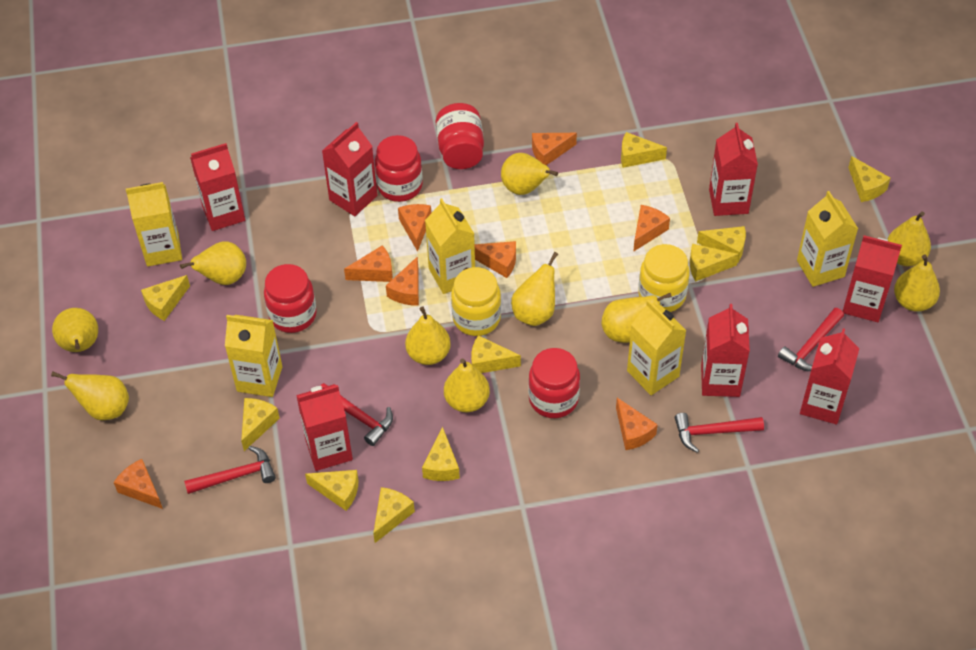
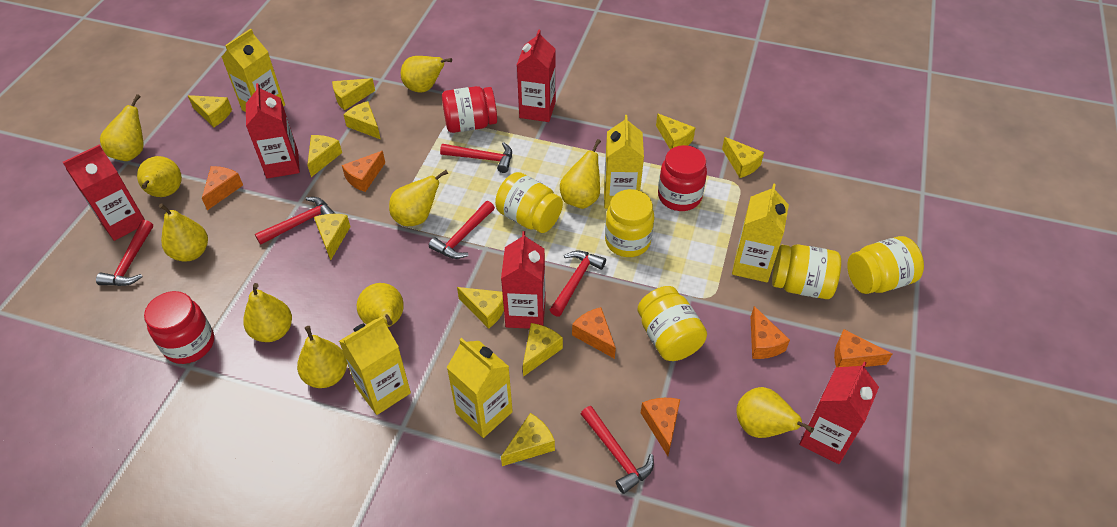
orange cheese: [114,459,163,509] [344,245,393,282] [386,256,419,306] [398,204,431,252] [475,241,516,278] [532,133,577,165] [616,398,658,450] [633,205,670,252] = 8 -> [202,166,243,210] [342,151,385,192] [572,307,616,359] [641,398,680,456] [751,306,790,359] [834,329,892,367] = 6
red carton: [190,143,245,231] [296,384,353,471] [322,122,378,216] [701,304,750,397] [709,123,758,216] [800,328,860,424] [843,235,902,322] = 7 -> [63,145,145,241] [246,83,300,178] [501,231,546,329] [517,29,556,122] [799,362,879,464] = 5
red hammer: [184,446,276,494] [320,383,393,446] [675,413,764,453] [778,308,844,371] = 4 -> [96,220,153,286] [255,197,335,245] [429,201,495,259] [440,142,512,173] [550,251,606,317] [581,406,654,494] = 6
red jar: [264,264,317,333] [375,135,423,202] [435,103,484,169] [528,348,580,418] = 4 -> [144,291,214,364] [442,86,497,133] [658,145,707,211] = 3
yellow jar: [451,267,501,336] [638,244,690,312] = 2 -> [495,172,563,233] [605,189,654,257] [638,286,707,361] [772,244,841,299] [847,236,924,294] = 5

